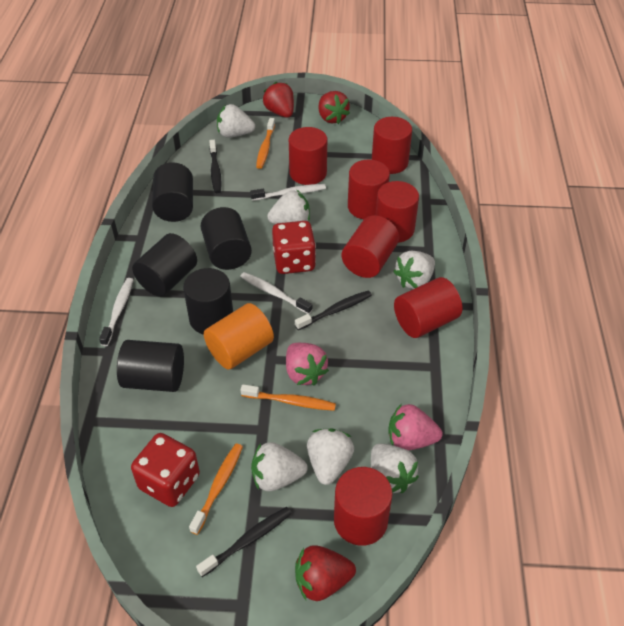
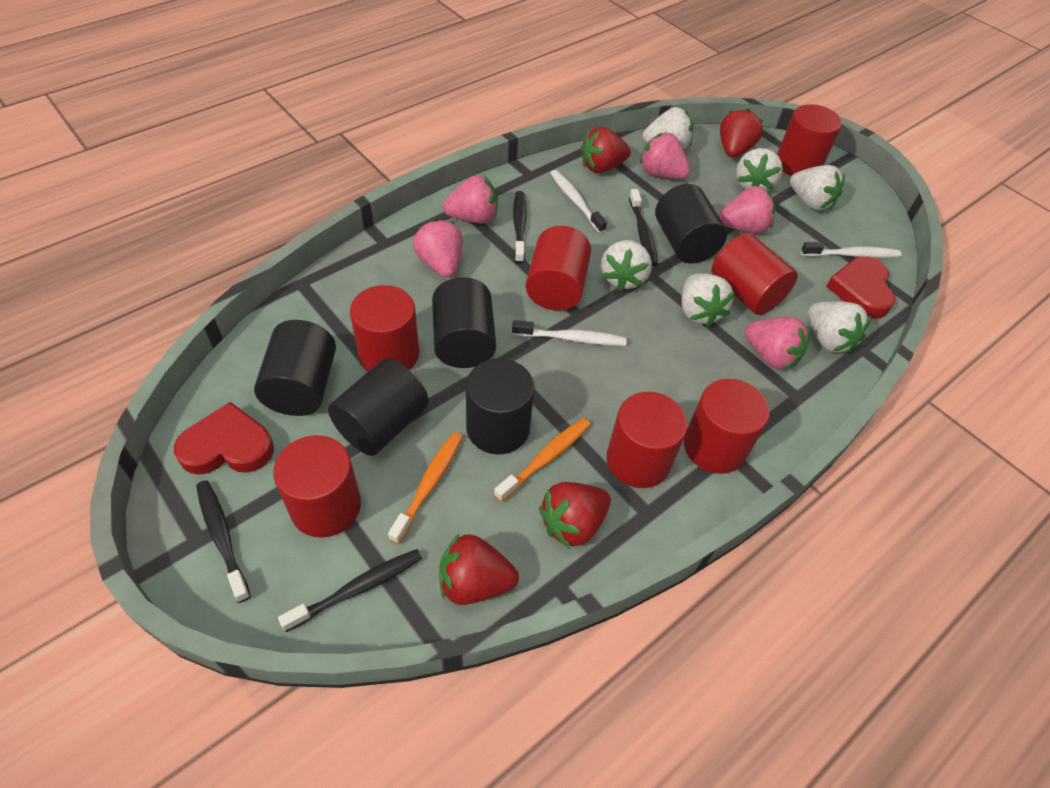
black toothbrush: [196,507,292,577] [209,140,222,193] [295,290,372,330] = 3 -> [196,480,251,603] [278,549,422,632] [513,191,527,264] [629,189,658,266] = 4
orange cylinder: [204,303,274,370] = 1 -> none = 0
orange toothbrush: [189,443,243,535] [241,384,336,411] [256,118,275,169] = 3 -> [388,432,463,544] [494,418,591,502] = 2
pink strawberry: [286,343,329,385] [388,403,442,450] = 2 -> [413,219,463,278] [443,175,498,224] [640,132,690,179] [719,186,775,233] [744,317,810,370] = 5
red dice: [131,433,200,507] [272,221,316,274] = 2 -> none = 0
red heart: none = 0 -> [174,402,274,475] [826,256,895,319] = 2
red strawberry: [263,82,294,118] [295,545,356,601] [319,91,350,124] = 3 -> [439,534,519,605] [539,482,611,549] [581,127,631,173] [720,108,763,158] = 4

